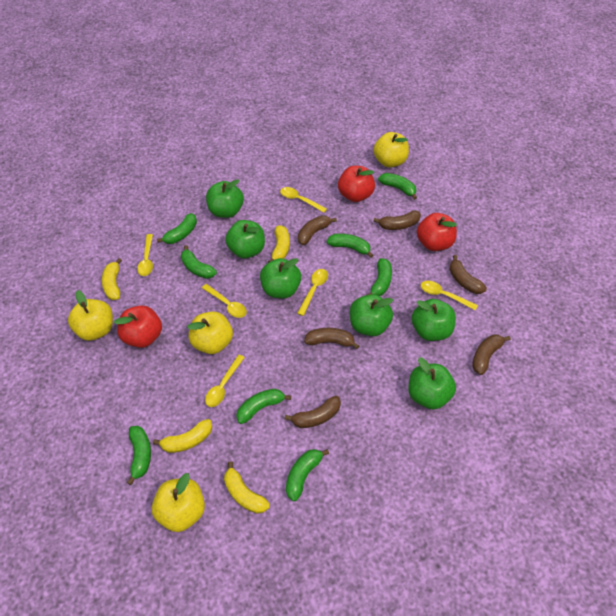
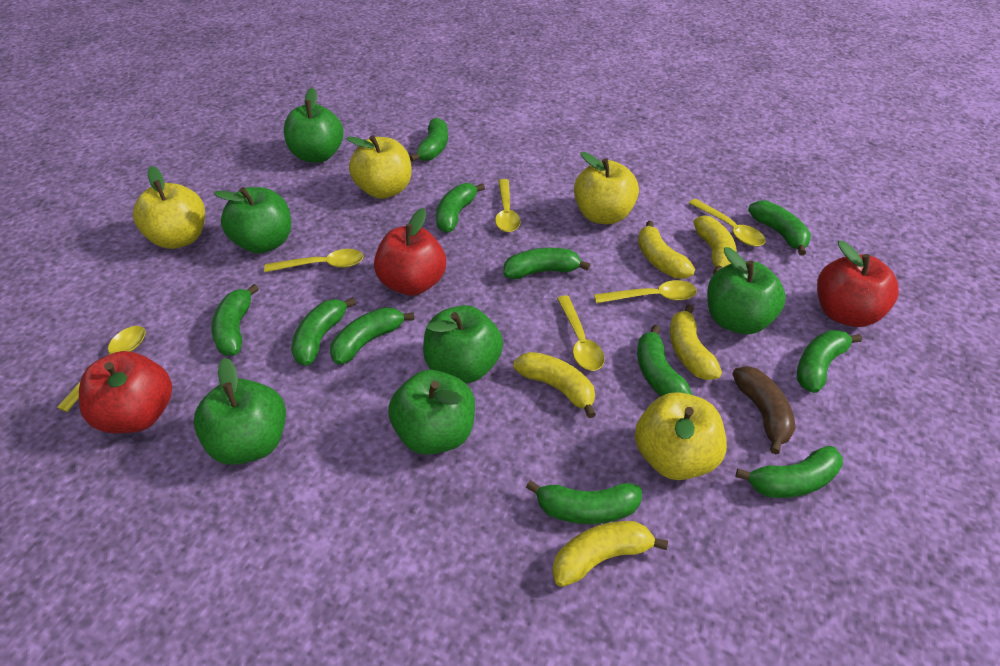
brown banana: [285,396,341,428] [298,215,337,245] [304,328,359,349] [374,210,421,230] [449,255,487,294] [472,335,511,375] = 6 -> [732,366,795,454] = 1
green banana: [127,426,151,485] [157,213,197,244] [181,245,217,279] [236,389,291,424] [286,449,329,502] [327,234,373,258] [367,258,392,296] [378,173,417,200] = 8 -> [211,284,259,356] [291,297,356,366] [330,307,414,365] [410,118,448,162] [436,183,485,233] [503,248,590,279] [526,480,642,524] [637,325,692,396] [735,446,843,498] [748,200,811,256] [797,330,862,393] = 11
yellow banana: [102,258,122,300] [153,419,212,453] [224,461,270,514] [268,225,290,263] = 4 -> [513,352,596,418] [552,521,668,587] [638,221,695,279] [670,305,722,380] [694,215,737,274] = 5

